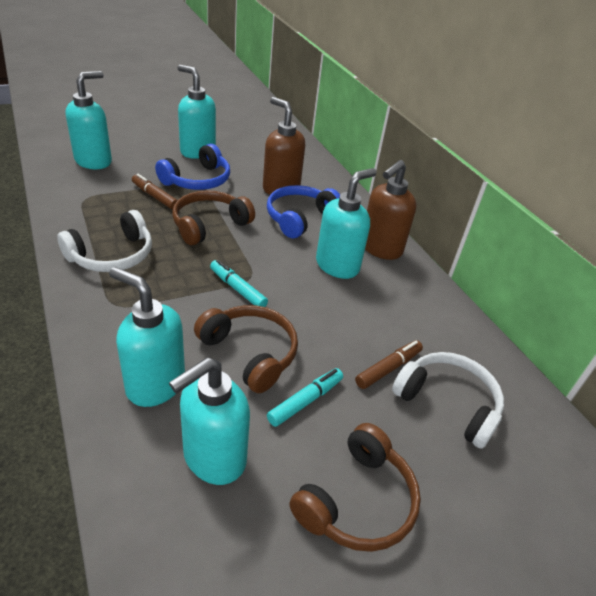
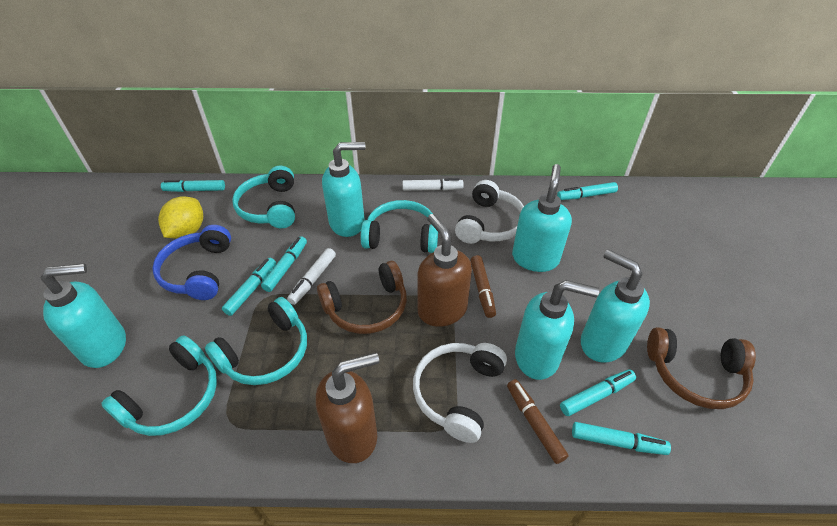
blue headphones: [155,144,230,190] [267,185,340,238] = 2 -> [152,225,231,300] = 1
brown headphones: [172,190,255,245] [194,305,298,393] [289,423,421,552] = 3 -> [317,261,407,334] [647,327,756,409] = 2
turquoise headphones: none = 0 -> [101,335,217,436] [205,297,307,385] [232,166,295,228] [361,200,438,253] = 4
turquoise marker: [210,260,268,307] [267,368,343,427] = 2 -> [161,180,225,192] [222,258,276,316] [261,236,307,292] [557,182,618,200] [560,369,636,416] [572,422,671,455] = 6
white marker: none = 0 -> [287,248,336,305] [402,178,464,191] = 2
yellow lemon: none = 0 -> [158,196,203,239] = 1

